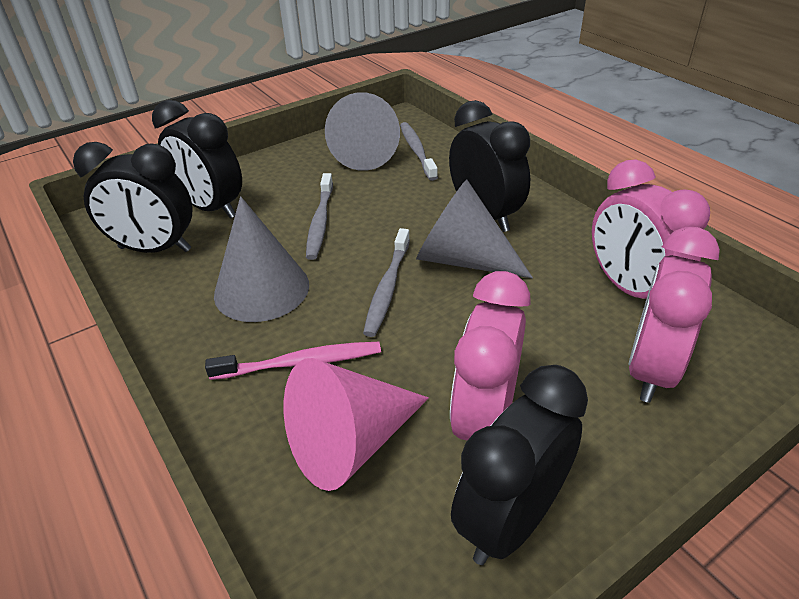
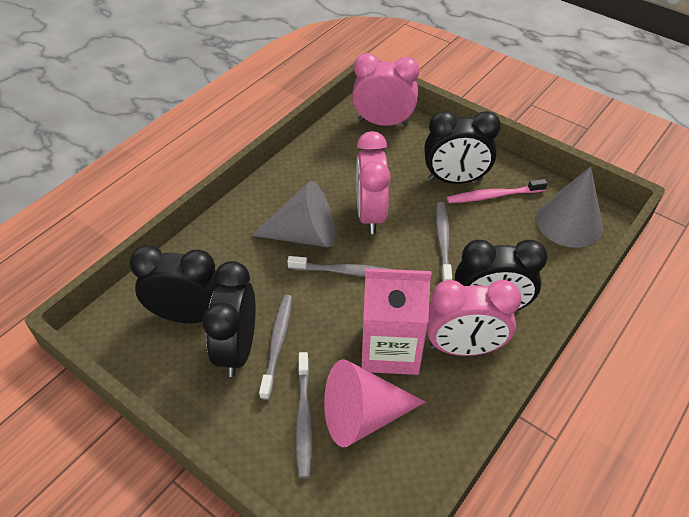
grey cone: [214,196,309,322] [325,92,400,171] [416,180,533,279] = 3 -> [251,181,335,247] [536,167,603,248] = 2
grey toothbrush: [306,173,333,260] [363,228,410,337] [400,122,438,181] = 3 -> [259,295,292,400] [287,256,388,277] [296,352,312,478] [436,202,452,281] = 4
pink carton: none = 0 -> [361,268,431,375] = 1

